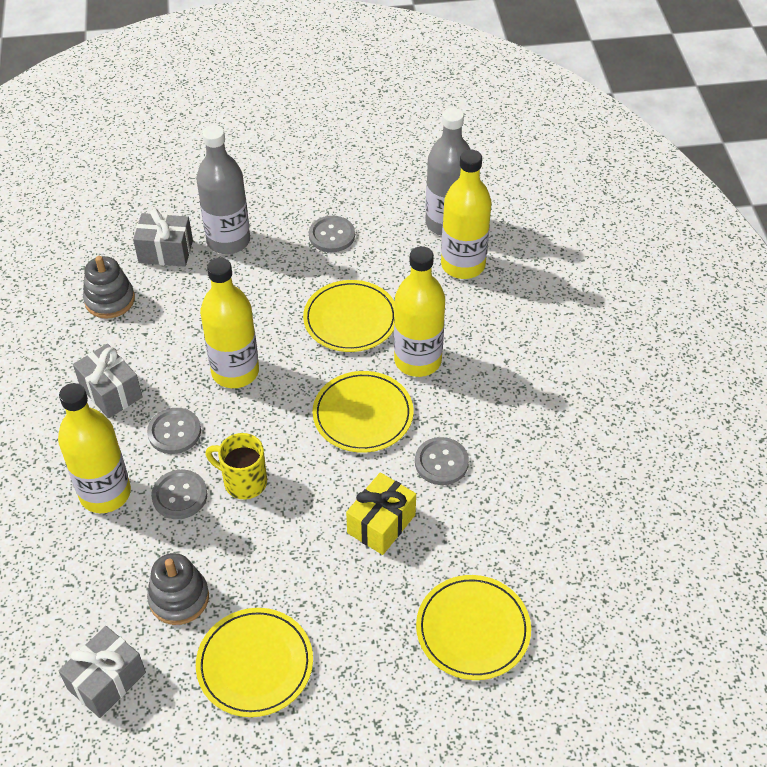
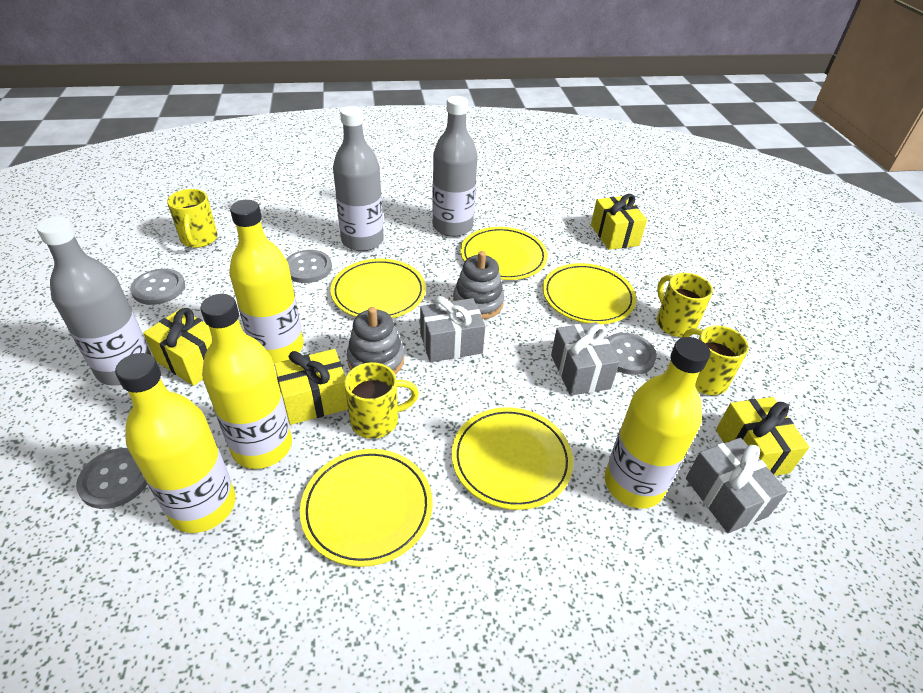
grey bottle: [196,125,250,254] [425,108,471,236] = 2 -> [36,216,152,385] [333,106,384,251] [432,96,478,237] = 3
yellow gift: [346,472,416,555] = 1 -> [143,308,212,386] [274,349,348,425] [591,194,647,250] [716,397,809,476] = 4
yellow mug: [205,433,267,499] = 1 -> [167,189,218,248] [344,362,419,439] [656,273,713,337] [682,325,749,395] = 4
yellow plate: [196,608,313,717] [303,280,395,352] [313,371,413,453] [416,575,531,680] = 4 -> [300,449,433,567] [330,259,426,318] [452,407,573,510] [460,227,548,280] [543,263,636,324] = 5

